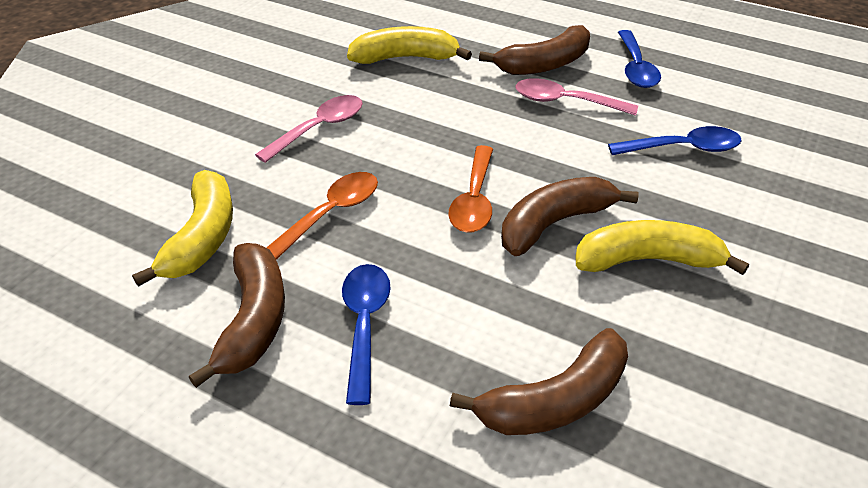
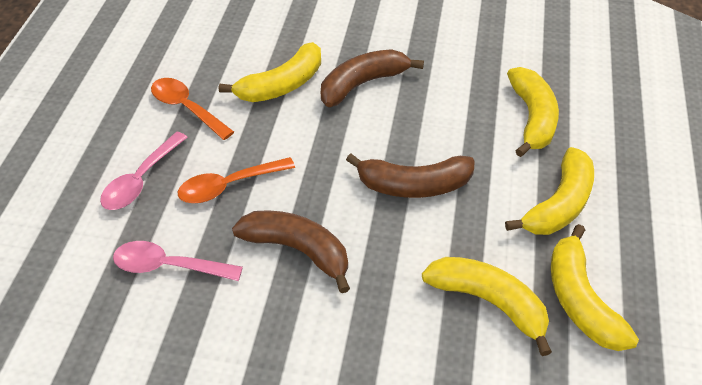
blue spoon: [342,264,391,405] [608,126,742,155] [618,30,661,88] = 3 -> none = 0
brown banana: [189,243,285,388] [450,328,628,435] [479,25,590,75] [501,177,639,256] = 4 -> [232,210,350,293] [321,49,424,107] [346,154,475,198] = 3
yellow banana: [132,170,233,287] [347,26,472,64] [575,220,749,275] = 3 -> [219,42,321,102] [422,257,552,356] [505,147,594,235] [507,67,559,157] [551,224,639,351] = 5

